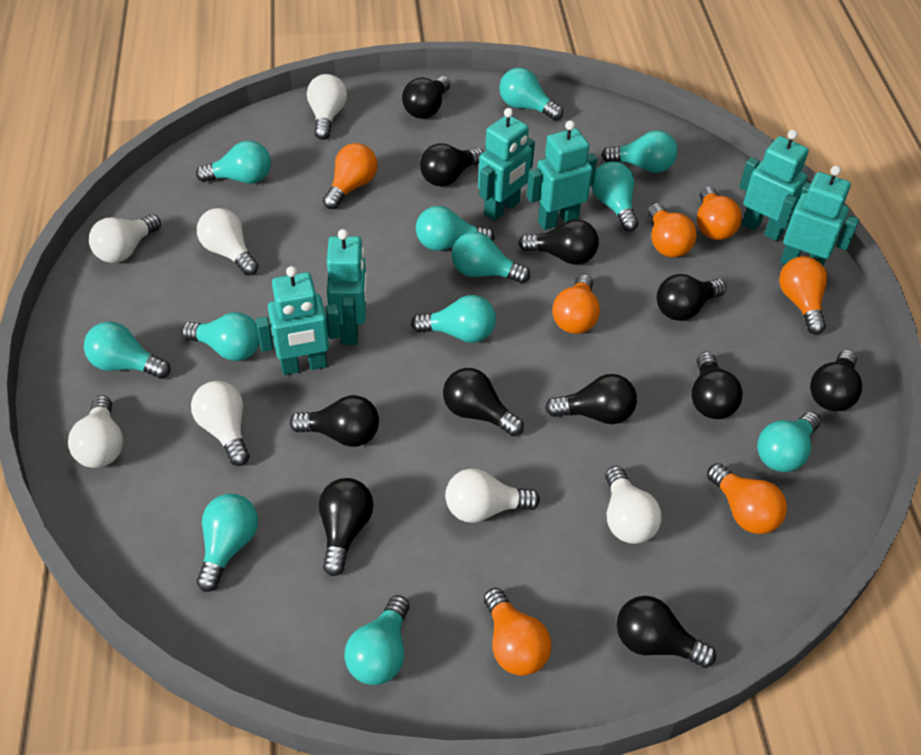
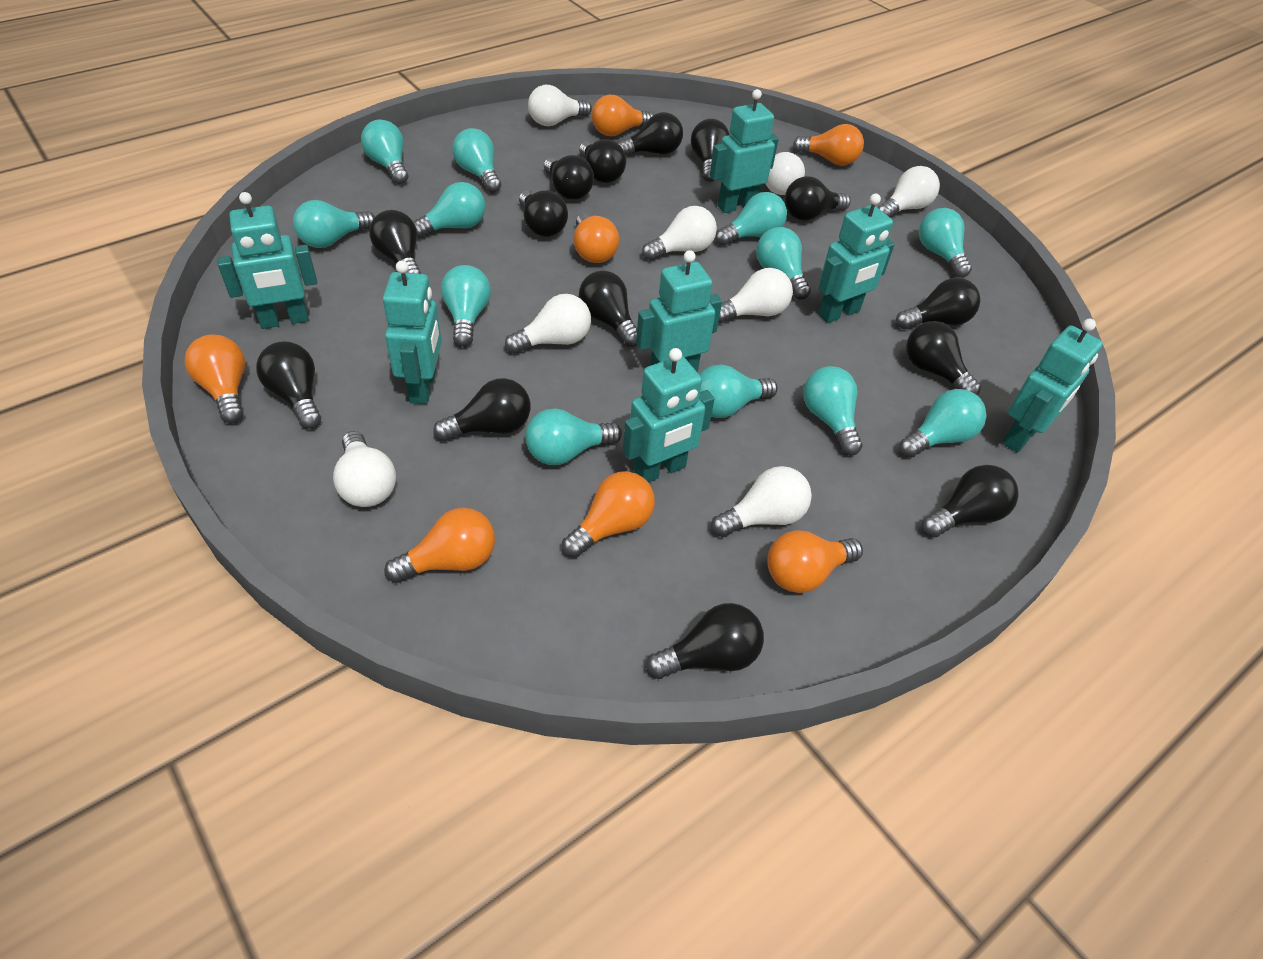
black light bulb: [290,395,379,447] [319,478,373,576] [402,76,451,119] [420,143,483,186] [443,368,524,436] [518,220,599,265] [545,374,637,424] [617,596,716,668] [657,274,726,321] [691,352,743,419] [810,350,862,411] = 11 -> [256,342,321,429] [369,210,421,274] [433,378,531,441] [519,190,568,237] [544,155,594,200] [579,139,626,183] [579,271,637,347] [617,112,683,156] [646,603,764,679] [691,119,730,182] [785,176,851,221] [896,278,980,329] [906,321,981,396] [922,465,1019,537] = 14
turquoise robot: [256,266,341,375] [327,229,367,345] [478,108,535,221] [527,120,597,230] [739,130,811,241] [776,166,859,266] = 6 -> [217,192,317,329] [383,261,442,404] [623,348,715,483] [636,250,722,373] [710,89,779,213] [818,193,895,323] [1002,319,1103,453] = 7
white light bulb: [68,395,123,468] [89,214,161,263] [191,381,250,466] [197,208,259,276] [307,74,347,140] [445,469,540,523] [605,466,661,544] = 7 -> [333,431,396,507] [505,294,591,354] [528,85,592,126] [642,206,717,260] [711,466,812,537] [718,268,793,323] [765,152,805,195] [878,166,940,217] = 8

